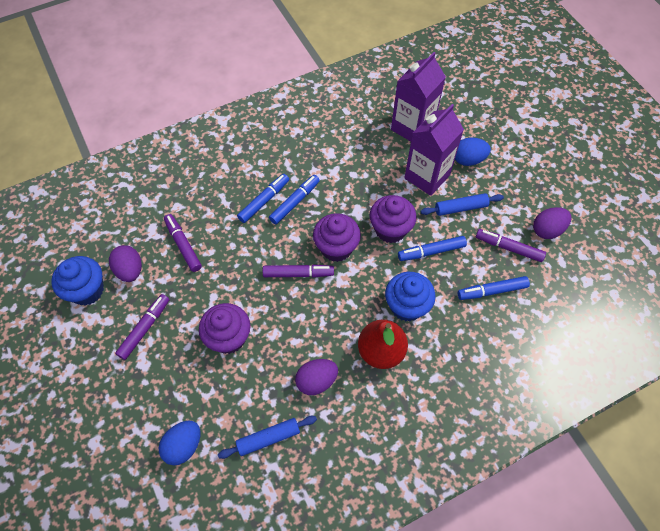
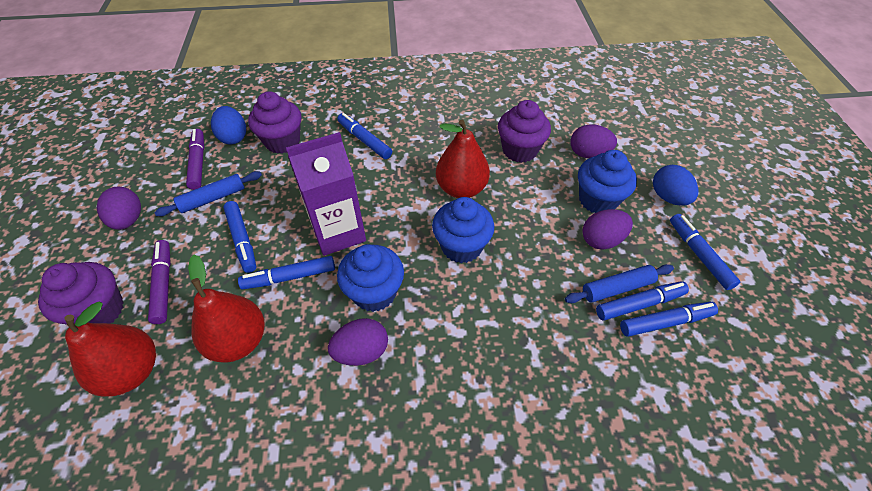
blue cupcake: [51,256,104,306] [385,272,436,321] = 2 -> [337,244,404,312] [432,197,494,263] [578,150,637,213] = 3
blue marker: [237,174,289,223] [269,175,320,225] [398,236,467,261] [458,276,530,300] = 4 -> [223,201,256,273] [238,256,335,290] [337,113,392,159] [596,281,689,321] [620,302,718,337] [670,214,740,290] = 6
purple carton: [391,52,446,142] [404,104,464,196] = 2 -> [286,132,366,256] = 1
purple egg: [109,245,142,282] [295,359,338,395] [533,207,572,239] = 3 -> [97,187,141,230] [328,318,388,366] [570,124,617,158] [582,209,633,250] = 4
purple marker: [115,294,169,360] [164,214,202,272] [263,264,334,278] [476,229,546,262] = 4 -> [148,240,171,324] [186,129,204,190] = 2
red pear: [358,320,408,369] = 1 -> [64,302,156,397] [188,255,265,363] [436,119,490,198] = 3

